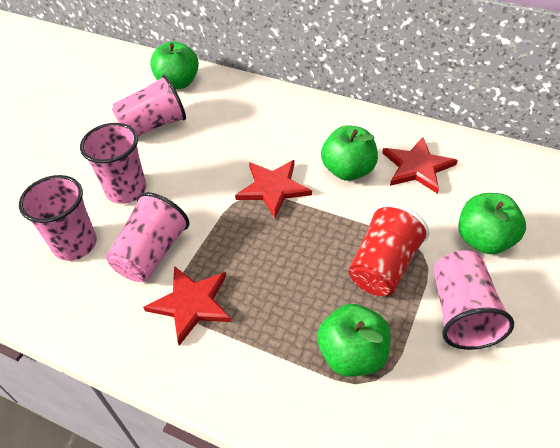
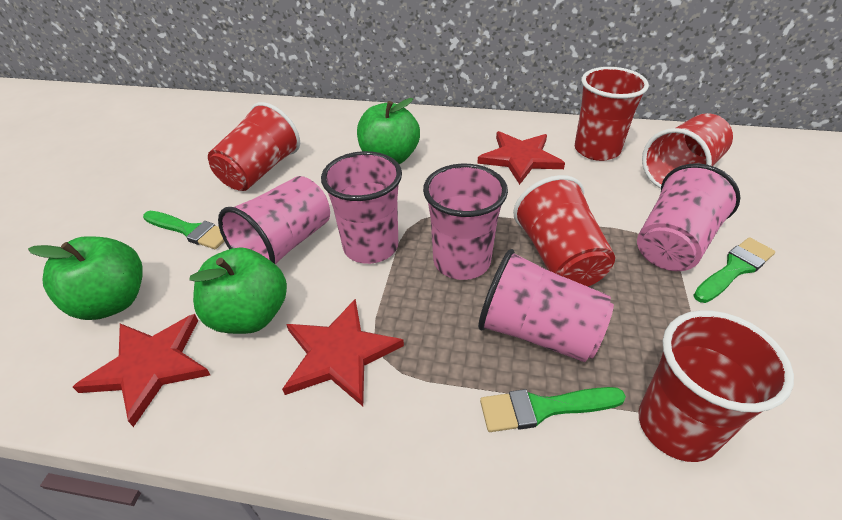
green apple: [150,41,199,89] [317,304,391,377] [321,125,378,181] [458,193,526,254] = 4 -> [28,236,143,320] [189,247,287,334] [357,98,420,164] = 3
green brush: none = 0 -> [143,211,224,249] [480,387,626,432] [693,237,775,303] = 3
red cup: [349,203,430,296] = 1 -> [208,102,300,191] [513,175,615,287] [575,67,649,161] [639,310,794,462] [642,113,733,189] = 5

